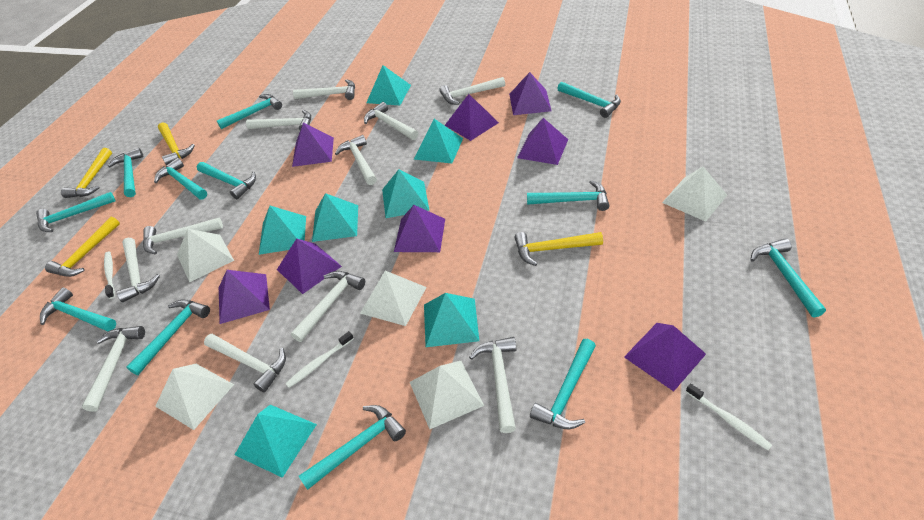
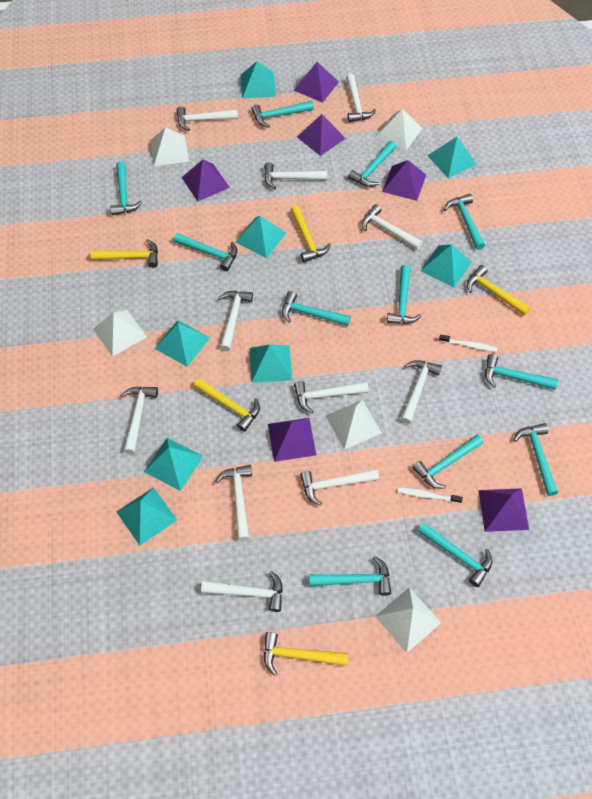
purple pyramid: [219,270,270,324] [277,238,342,294] [292,123,334,167] [394,205,445,252] [445,94,499,141] [509,72,551,115] [517,118,568,165] [624,323,706,391] = 8 -> [182,160,230,201] [268,418,316,462] [293,62,339,103] [297,114,346,156] [382,160,426,201] [478,488,529,532] = 6
turquoise pyramid: [235,405,317,478] [259,206,306,255] [312,193,358,242] [366,65,411,105] [382,169,429,218] [414,119,463,163] [424,293,479,347] = 7 -> [116,487,177,545] [144,438,203,491] [155,320,210,367] [235,215,286,258] [241,61,276,99] [250,344,292,383] [421,245,472,288] [427,137,477,178] = 8
white toothbrush: [104,251,115,299] [285,331,354,388] [686,383,772,450] = 3 -> [398,487,463,503] [439,334,498,352] = 2
yellow hammer: [45,217,120,277] [61,148,112,198] [158,122,195,165] [514,232,603,266] = 4 -> [91,239,158,268] [194,378,260,432] [264,632,348,676] [290,206,331,262] [467,265,530,316] = 5

